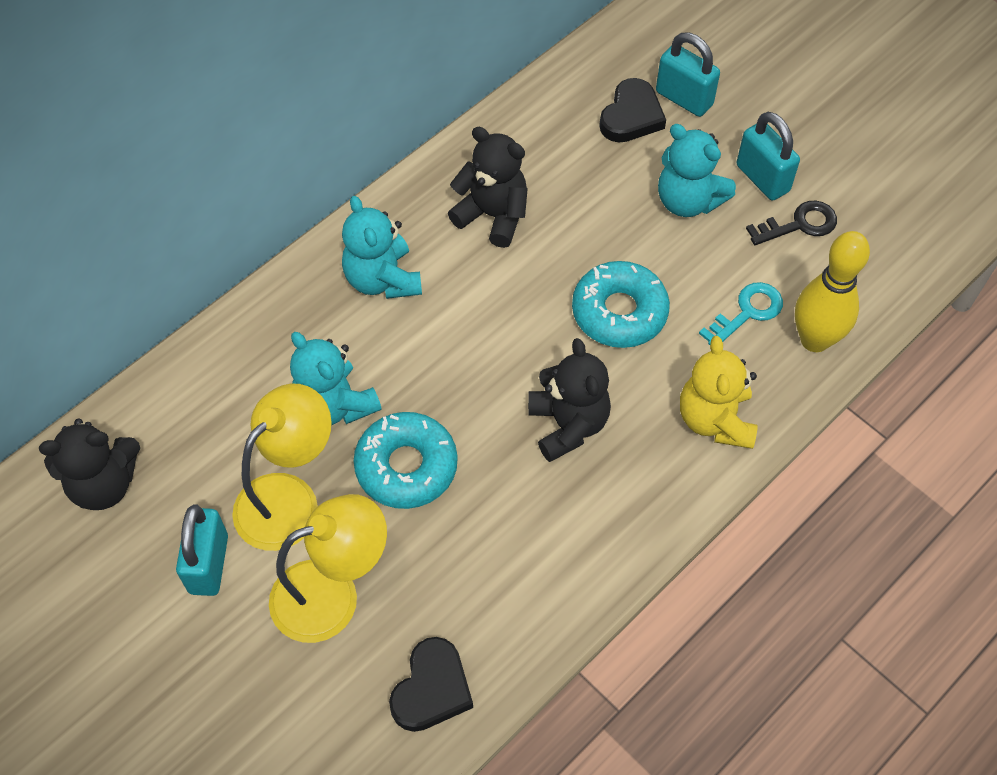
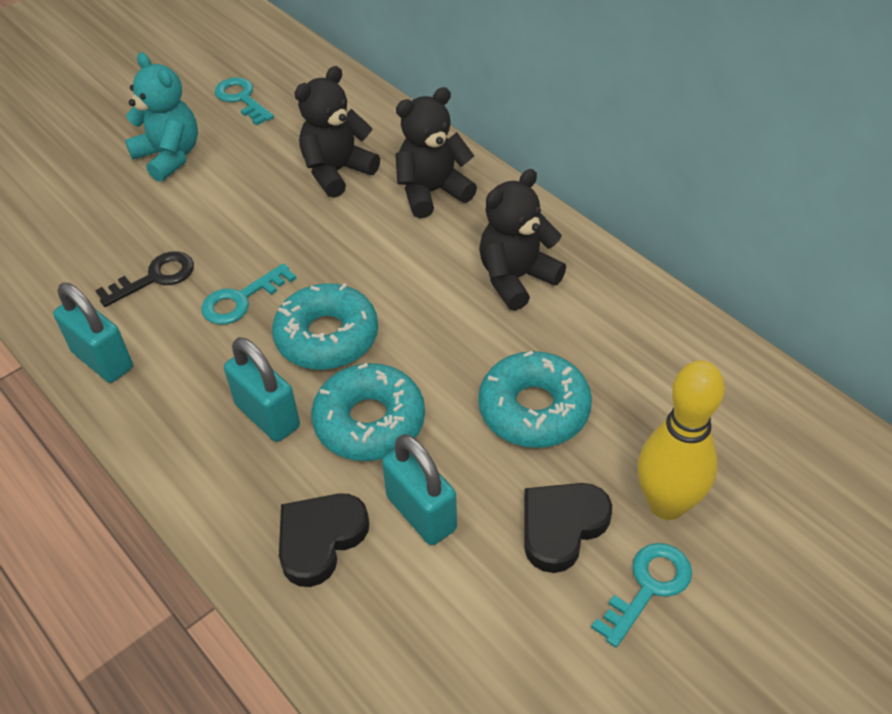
turquoise donut: [354,412,458,509] [572,261,670,348] = 2 -> [272,283,378,370] [311,363,425,461] [478,351,592,448] = 3
turquoise key: [699,282,783,345] = 1 -> [201,263,297,325] [215,77,274,126] [591,543,692,647] = 3
turquoise teddy bear: [290,332,382,425] [342,196,422,299] [658,124,736,217] = 3 -> [125,52,198,182] = 1
yellow lamp: [232,384,332,551] [269,494,387,643] = 2 -> none = 0
yellow teddy bear: [680,336,758,449] = 1 -> none = 0

